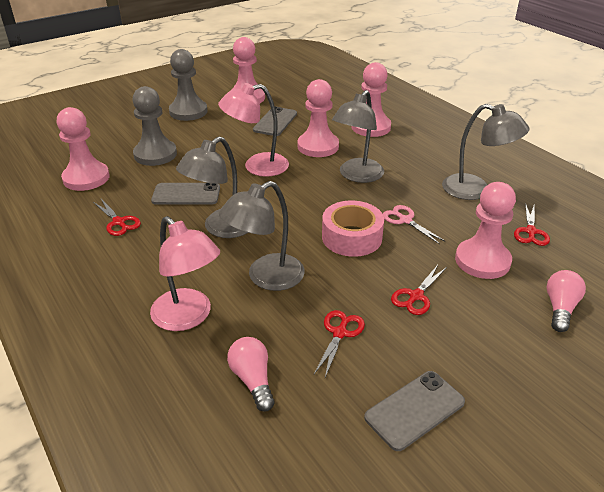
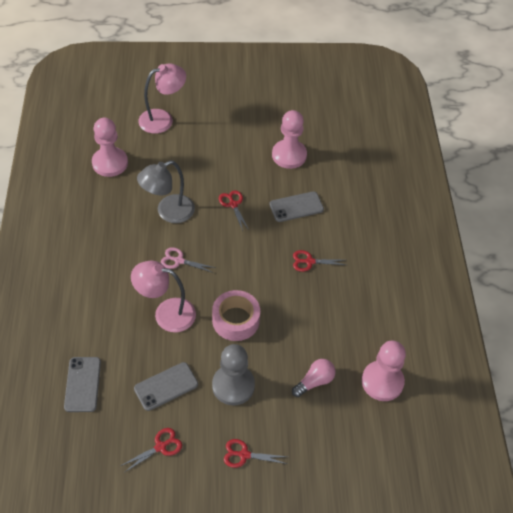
grey lamp: [176,136,248,238] [219,181,305,291] [332,90,384,183] [442,104,530,200] = 4 -> [137,161,195,223] = 1
grey pawn: [132,86,177,166] [169,49,207,121] = 2 -> [212,344,255,405] = 1
pink light bulb: [227,337,275,412] [547,270,586,332] = 2 -> [292,359,335,397] = 1
pink pawn: [57,107,110,191] [230,37,265,103] [297,79,339,157] [351,62,391,137] [455,182,516,279] = 5 -> [92,118,128,177] [272,110,307,169] [362,341,406,401] = 3

